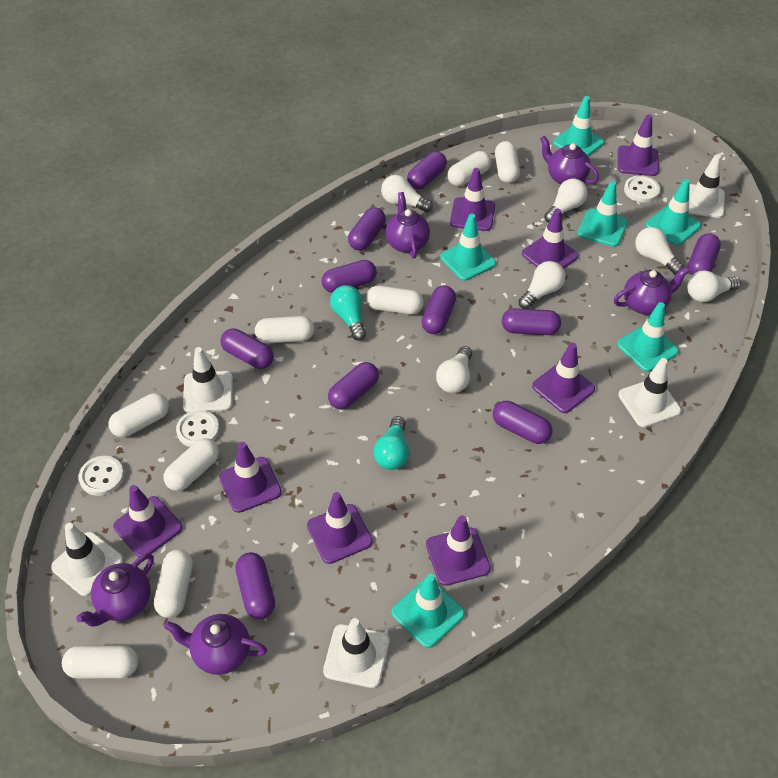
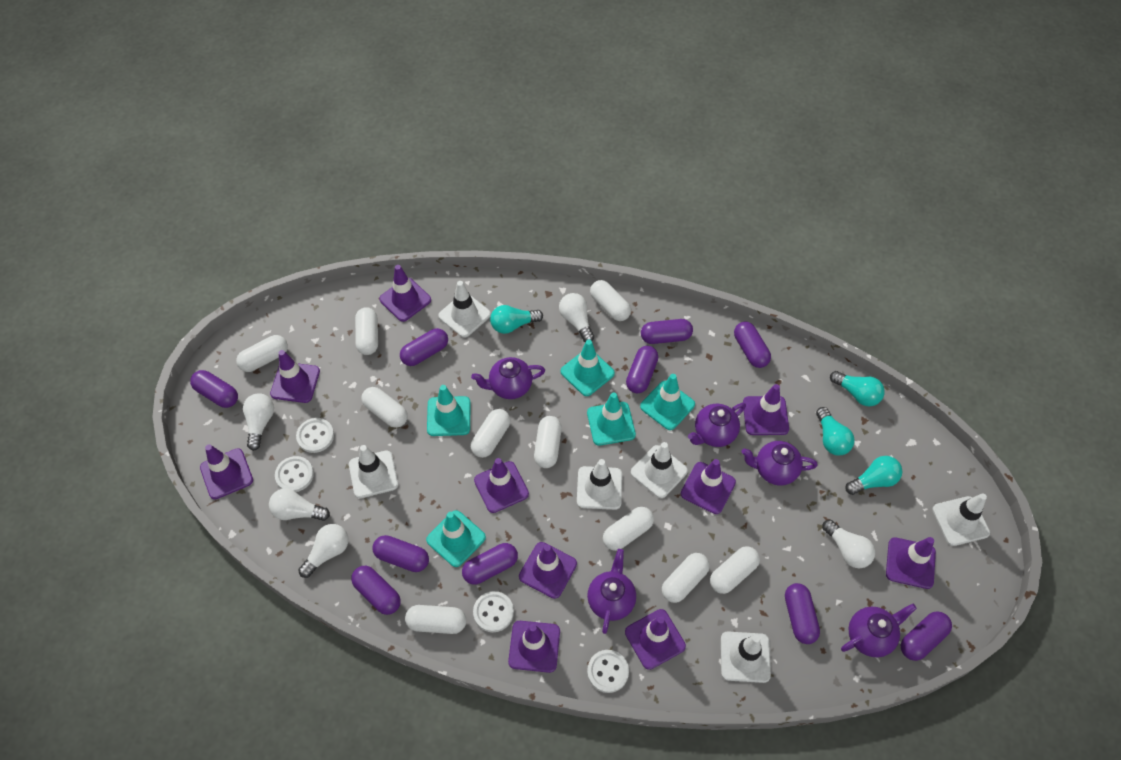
purple traffic cone: [113,485,183,557] [219,442,282,513] [307,492,373,564] [426,515,491,586] [450,168,495,231] [522,208,578,269] [532,343,595,413] [618,114,659,176] = 8 -> [200,444,253,500] [270,350,320,403] [379,265,431,322] [474,458,529,513] [508,621,560,673] [519,542,577,599] [625,609,686,670] [681,459,736,514] [743,384,789,435] [886,537,936,589] = 10
turquoise light bulb: [330,285,366,341] [373,416,409,470] = 2 -> [490,305,543,334] [816,407,855,455] [830,371,885,407] [845,456,902,495] = 4
turquoise traffic cone: [392,574,465,648] [440,214,496,281] [553,96,604,156] [578,181,628,247] [617,302,679,372] [645,179,701,245] = 6 -> [426,510,486,567] [427,385,470,436] [561,340,615,396] [587,392,636,445] [640,374,695,430] = 5
white button: [78,456,124,496] [176,410,219,447] [624,175,660,203] = 3 -> [275,456,314,492] [296,418,334,453] [473,591,514,632] [587,650,629,693] = 4
white capsule: [62,645,138,679] [108,393,169,437] [154,550,193,618] [164,438,219,491] [255,316,314,343] [366,286,424,315] [447,151,491,186] [495,141,520,183] = 8 -> [236,335,288,372] [355,307,378,355] [361,387,408,428] [405,605,466,634] [471,409,511,458] [534,416,562,468] [590,280,631,321] [603,507,654,551] [662,553,710,603] [710,546,760,594] = 10
white light bulb: [381,175,433,212] [436,346,472,393] [518,261,565,309] [544,178,588,223] [635,227,684,275] [687,270,741,302] = 6 -> [243,393,274,451] [269,488,330,521] [298,524,349,578] [559,293,594,342] [822,520,875,568] = 5
white traffic cone: [51,523,123,596] [183,347,233,413] [323,618,390,688] [618,358,681,427] [689,154,725,218] = 5 -> [349,445,398,498] [438,281,491,338] [577,459,622,510] [631,442,688,498] [721,632,771,683] [932,493,990,546] = 6

